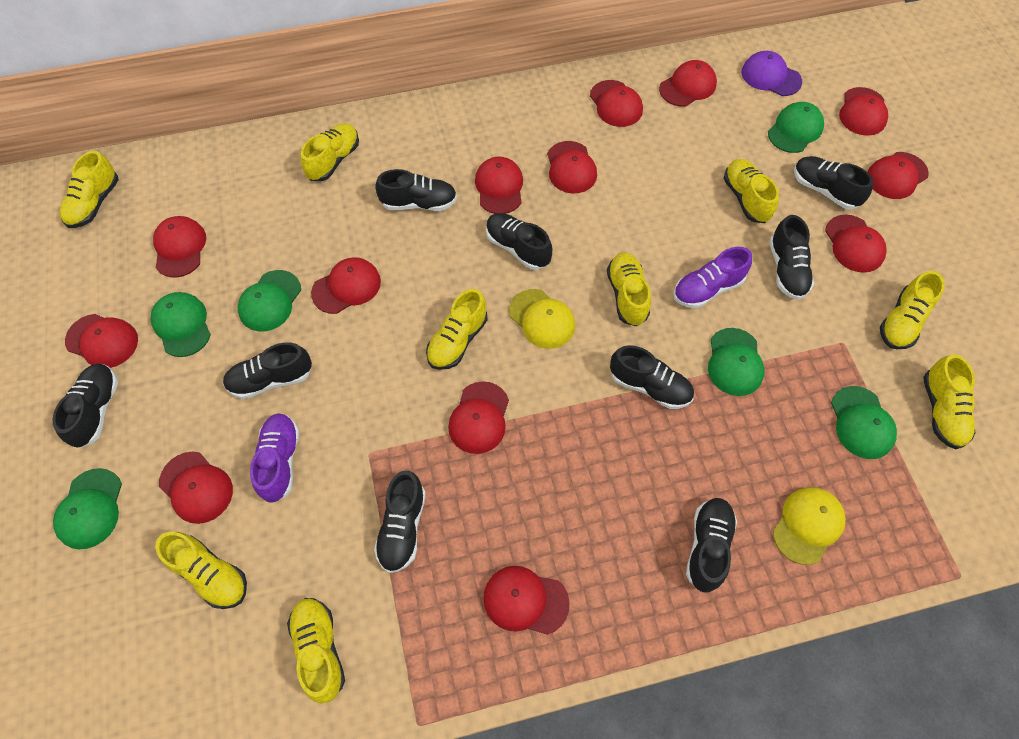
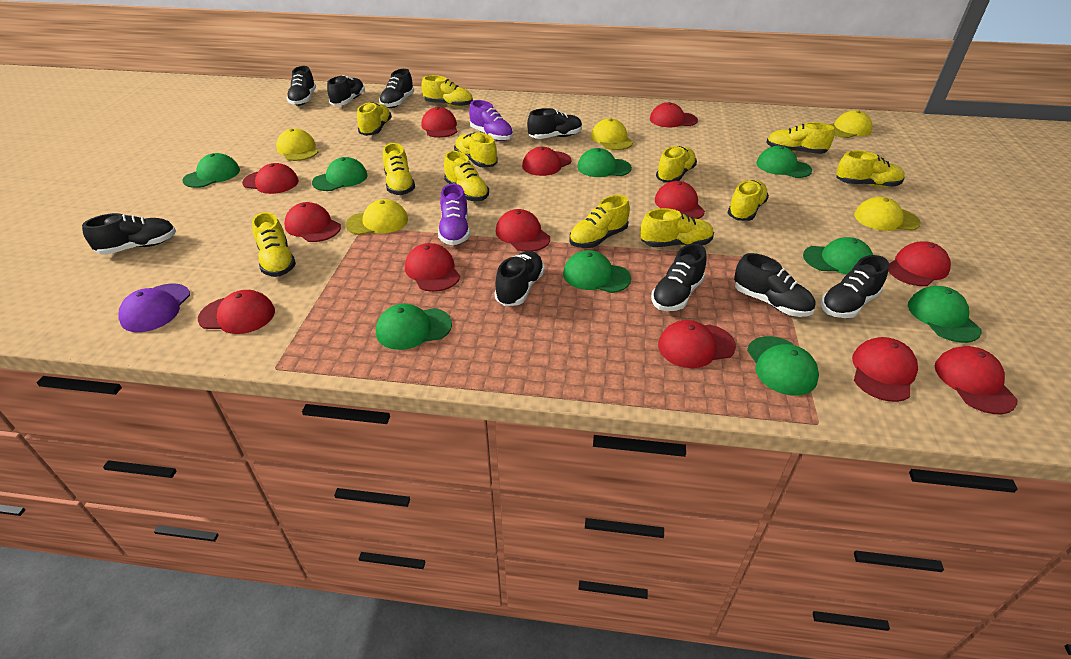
green cap: [53,468,122,549] [151,292,211,357] [237,270,301,332] [708,328,765,396] [768,102,824,153] [831,386,897,459] = 6 -> [182,153,240,188] [312,157,368,191] [376,304,452,350] [563,250,631,293] [577,148,632,177] [747,336,819,396] [756,146,812,178] [803,237,873,275] [908,286,982,343] = 9
yellow cap: [509,289,575,349] [773,487,846,565] = 2 -> [276,129,318,161] [345,199,408,235] [591,118,633,150] [829,110,872,138] [854,197,921,231] = 5
yellow shoe: [60,151,118,228] [155,532,247,609] [287,598,345,704] [301,123,359,181] [426,289,488,370] [607,252,651,326] [724,159,779,223] [880,271,945,349] [923,354,976,449] = 9 -> [252,212,296,277] [357,102,392,136] [383,143,415,195] [421,75,473,107] [444,151,489,201] [454,133,498,168] [569,195,630,248] [641,208,714,247] [656,146,697,183] [728,180,769,221] [766,122,834,154] [836,151,905,187] = 12

